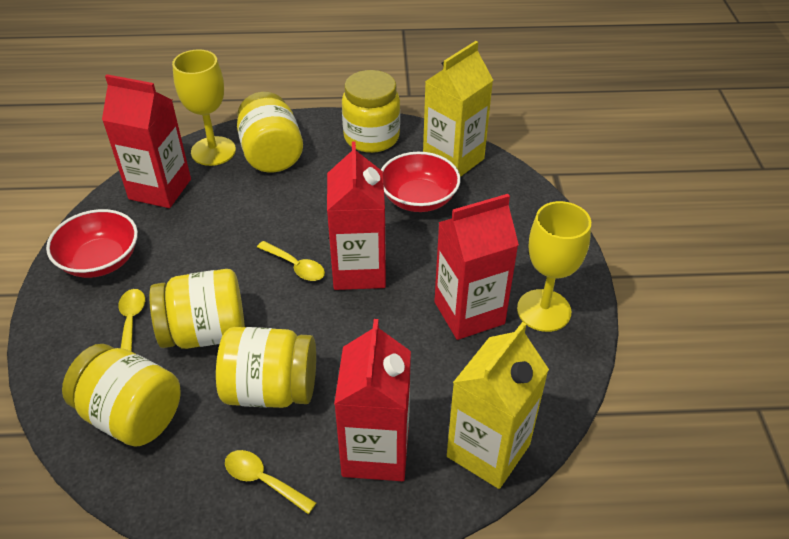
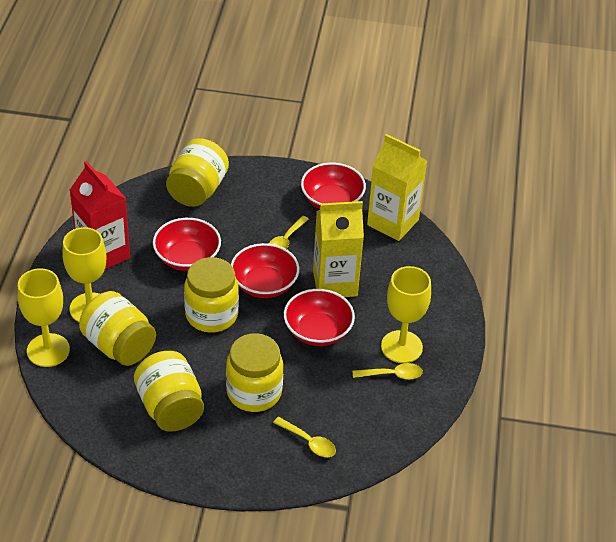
red bowl: [46,209,138,278] [381,152,461,212] = 2 -> [153,218,221,271] [231,243,299,298] [284,289,355,346] [301,162,366,209] = 4
red carton: [102,74,191,208] [327,142,386,290] [334,319,411,481] [434,194,519,340] = 4 -> [70,161,130,269] = 1
yellow goblet: [172,49,236,166] [517,201,591,332] = 2 -> [17,268,70,367] [62,227,106,322] [381,266,431,363] = 3

